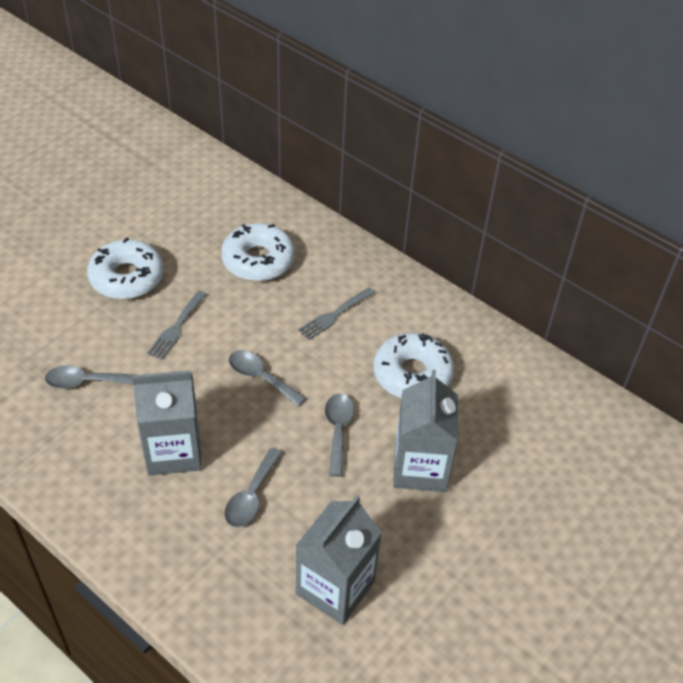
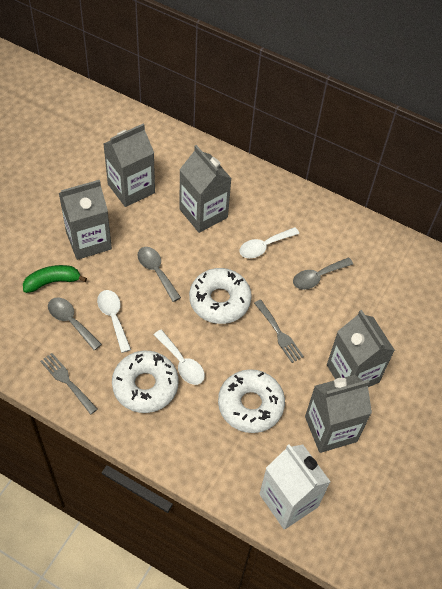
green banana: none = 0 -> [23,265,87,293] = 1
grey carton: [132,370,202,476] [295,495,382,625] [393,370,458,492] = 3 -> [59,180,112,260] [103,124,155,207] [179,145,232,233] [305,375,372,453] [327,310,395,387] = 5
grey spoon: [45,365,133,389] [224,448,282,527] [229,350,306,407] [325,394,354,477] = 4 -> [48,297,102,350] [137,247,181,302] [293,257,353,290] = 3
white carton: none = 0 -> [260,444,331,529] = 1
white spoon: none = 0 -> [97,290,131,353] [154,330,205,385] [239,227,299,258] = 3

